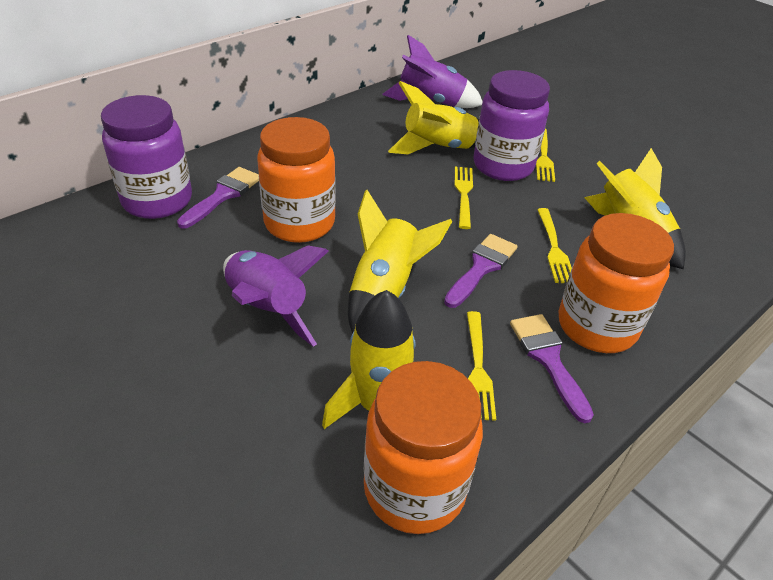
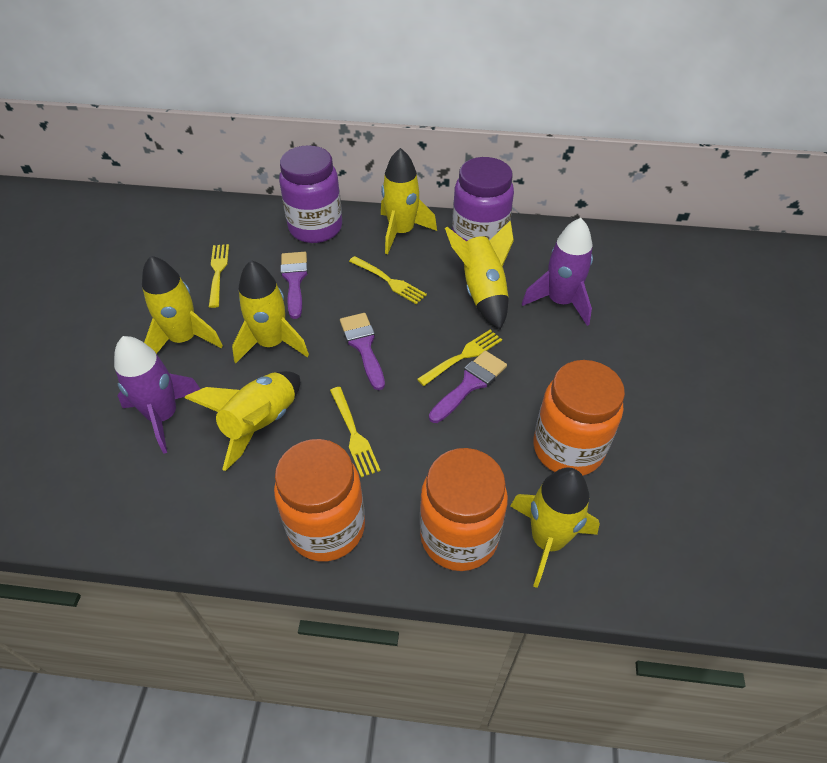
yellow rocket: [322,290,416,429] [348,190,452,333] [388,81,479,155] [584,148,686,269] = 4 -> [142,256,223,354] [185,371,300,471] [232,260,309,363] [381,148,437,254] [445,221,514,329] [510,467,600,588] = 6

